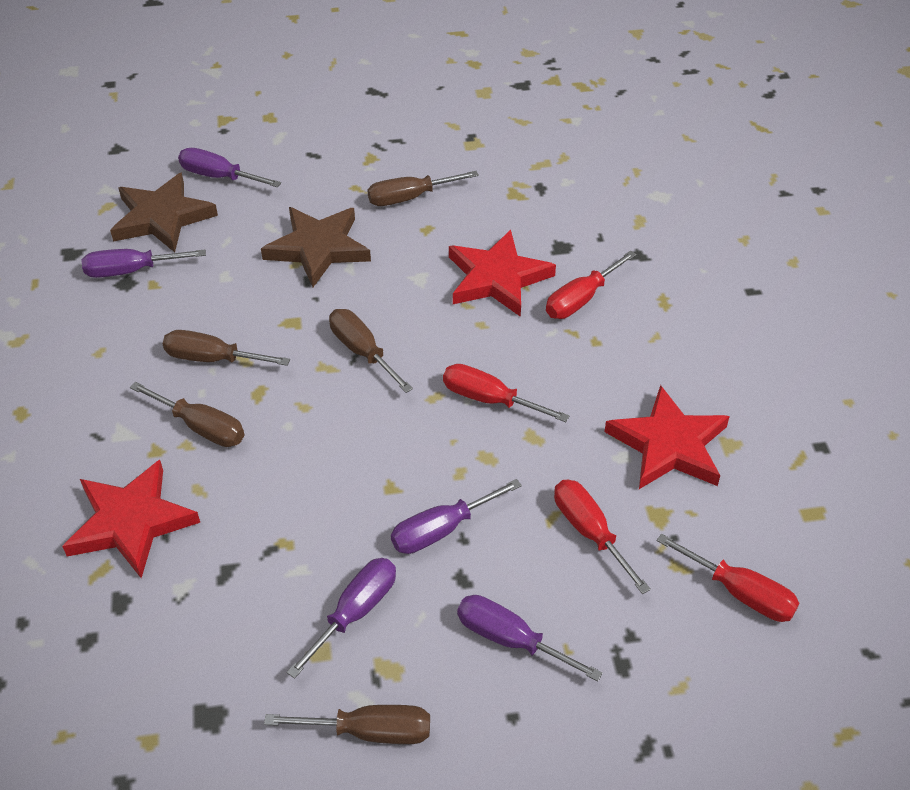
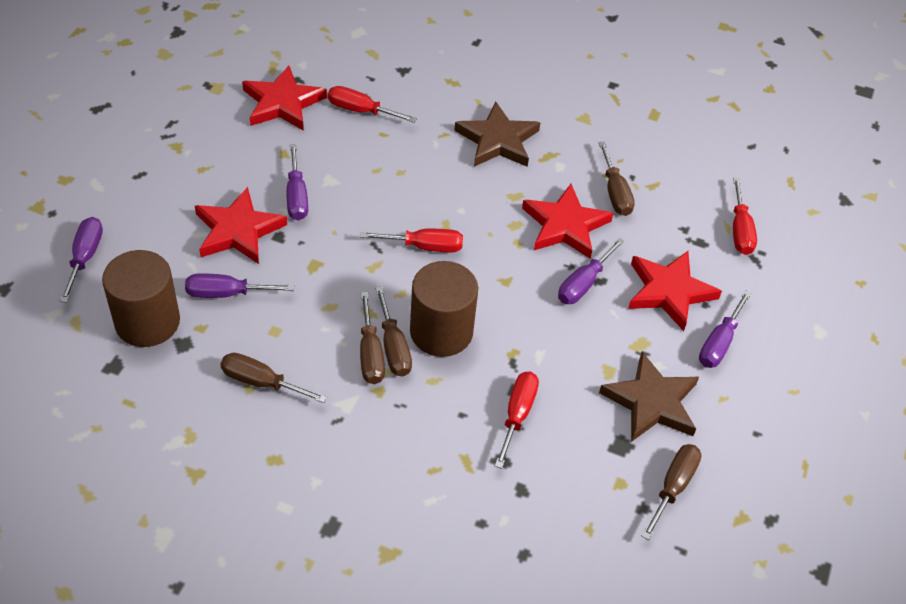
brown cylinder: none = 0 -> [102,250,180,347] [410,261,478,357] = 2
red star: [62,460,200,578] [449,230,556,317] [604,385,730,489] = 3 -> [195,187,287,264] [242,66,327,131] [522,184,613,259] [628,251,722,331] = 4

